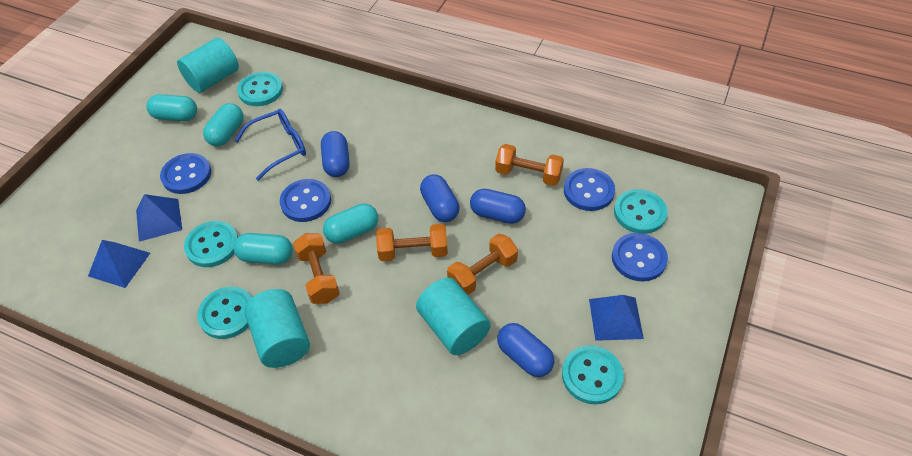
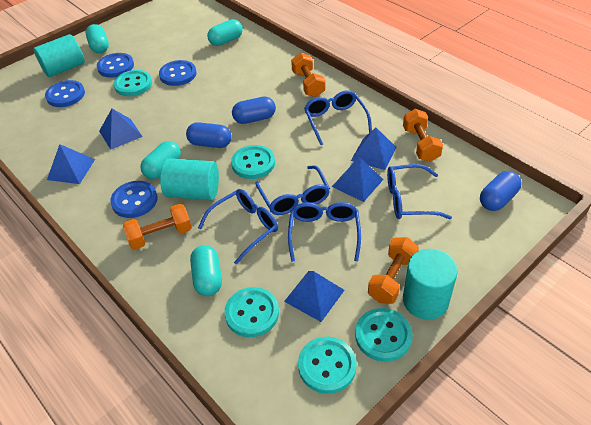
blue capsule: [321,131,350,177] [420,175,460,222] [470,189,526,224] [497,323,554,377] = 4 -> [186,122,232,148] [232,96,276,124] [480,171,522,211] = 3
blue glasses: [235,109,306,181] = 1 -> [198,189,278,265] [255,165,330,215] [288,202,361,262] [304,90,372,145] [387,164,452,219] = 5
blue pyramid: [88,240,150,288] [136,194,182,242] [589,295,644,341] = 3 -> [47,144,95,184] [99,109,143,150] [284,271,345,322] [332,157,384,202] [351,128,397,170] = 5

